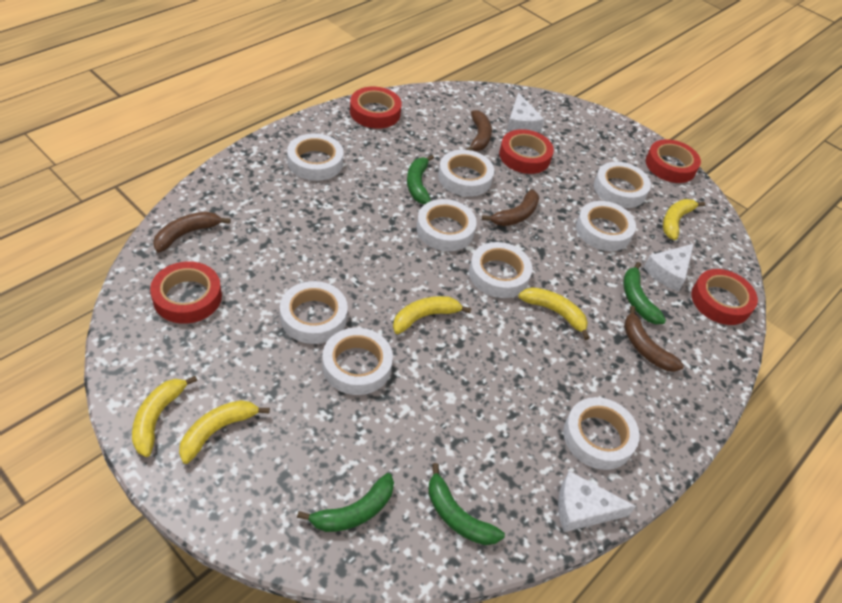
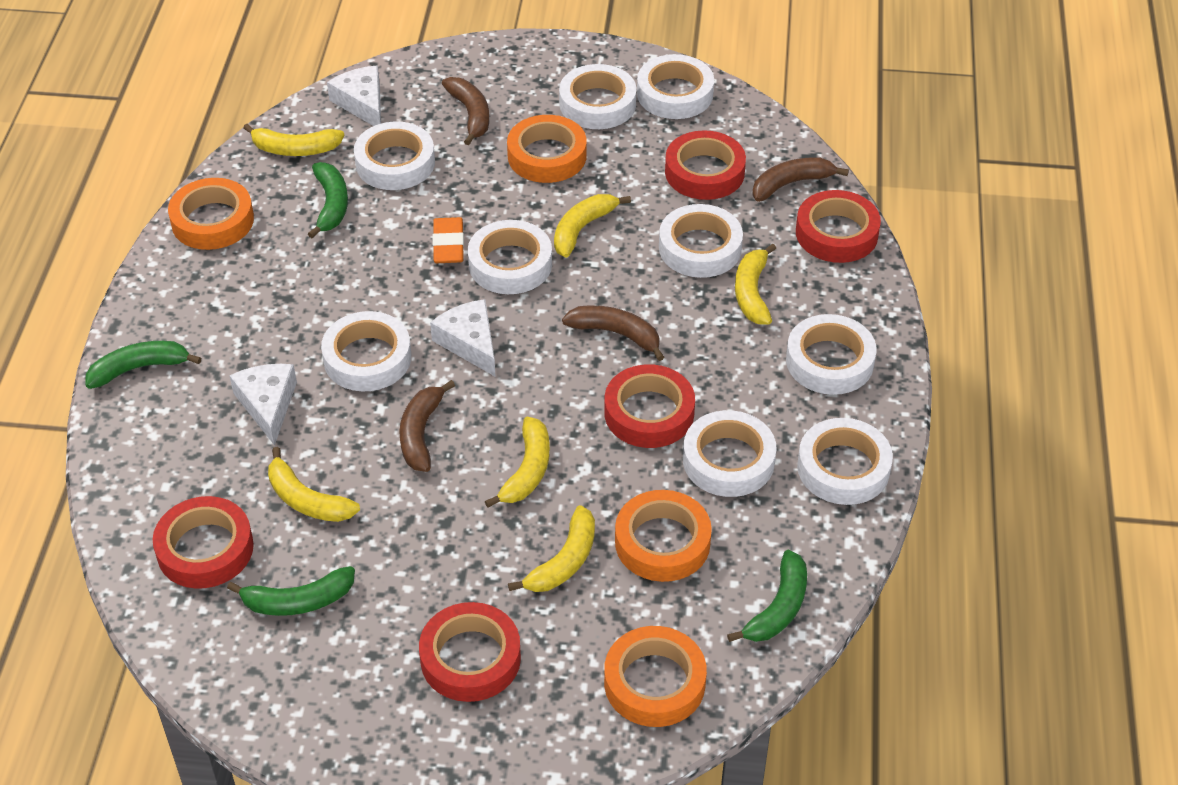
orange eraser: none = 0 -> [433,217,464,263] = 1
orange tape: none = 0 -> [168,178,254,250] [507,115,587,183] [604,626,707,727] [615,490,712,582] = 4
yellow banana: [132,376,198,457] [179,400,270,464] [393,296,471,334] [518,287,590,340] [663,199,705,240] = 5 -> [243,124,344,156] [268,447,360,522] [485,417,550,508] [508,505,595,592] [554,194,631,258] [735,243,776,325] = 6

